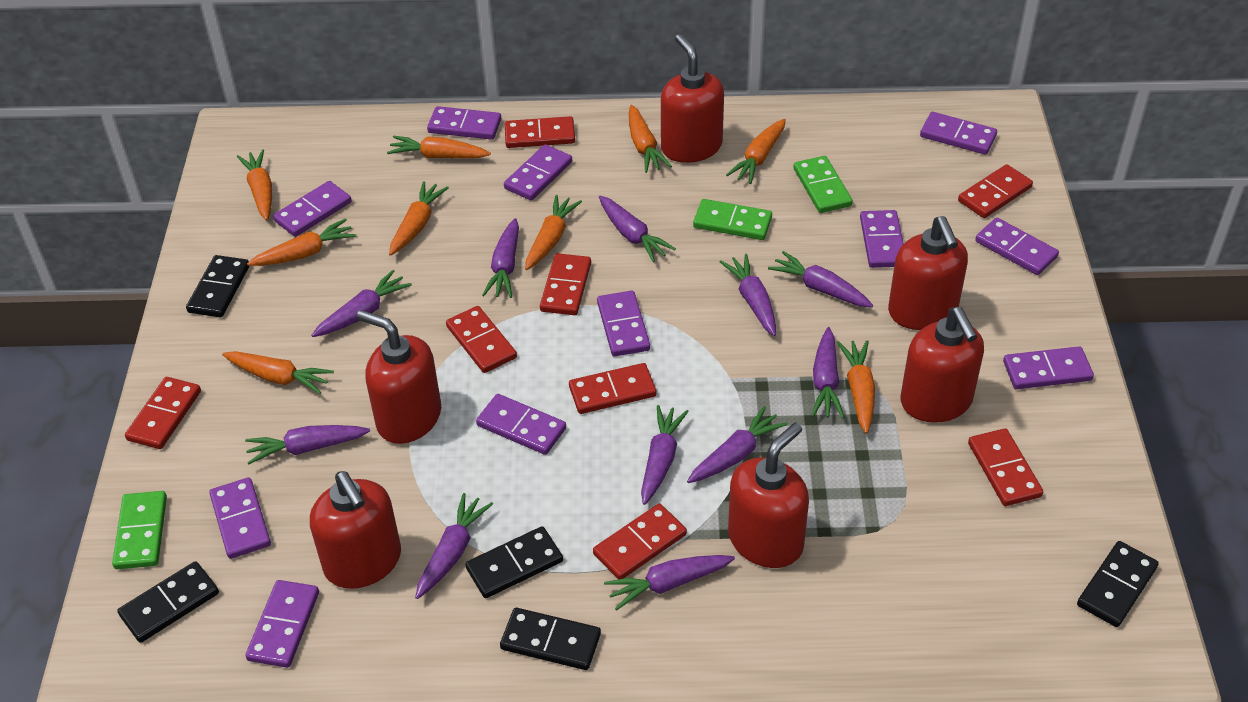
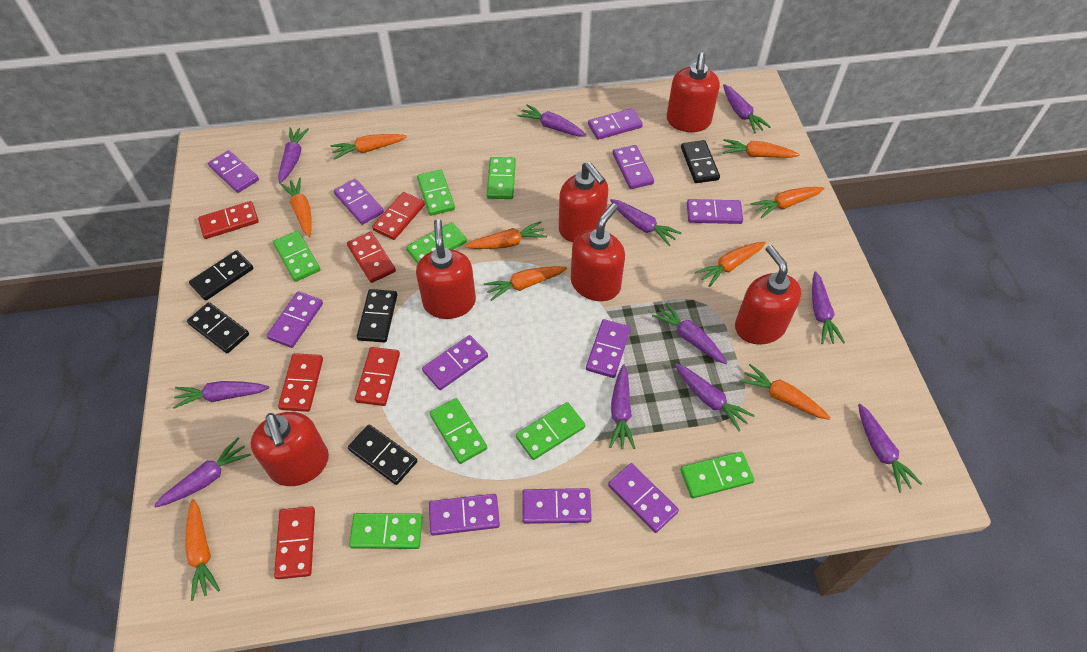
green domino: [112,491,167,569] [693,199,772,240] [794,156,853,213] = 3 -> [273,231,320,282] [349,513,423,549] [406,222,467,264] [417,169,455,216] [430,398,487,464] [487,157,516,199] [516,402,585,460] [681,452,754,498] = 8
red domino: [125,377,201,449] [446,306,517,373] [505,116,575,148] [540,253,591,315] [569,363,657,414] [593,503,687,579] [958,164,1033,218] [968,428,1043,506] = 8 -> [198,201,259,239] [274,506,315,579] [278,353,323,412] [347,232,396,283] [355,347,400,406] [372,192,425,240] = 6

